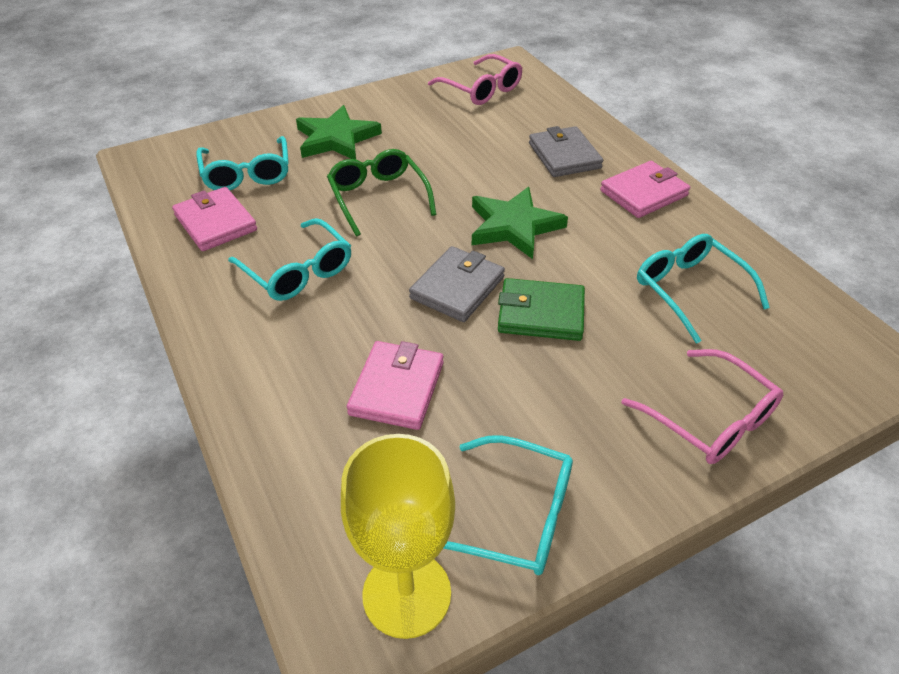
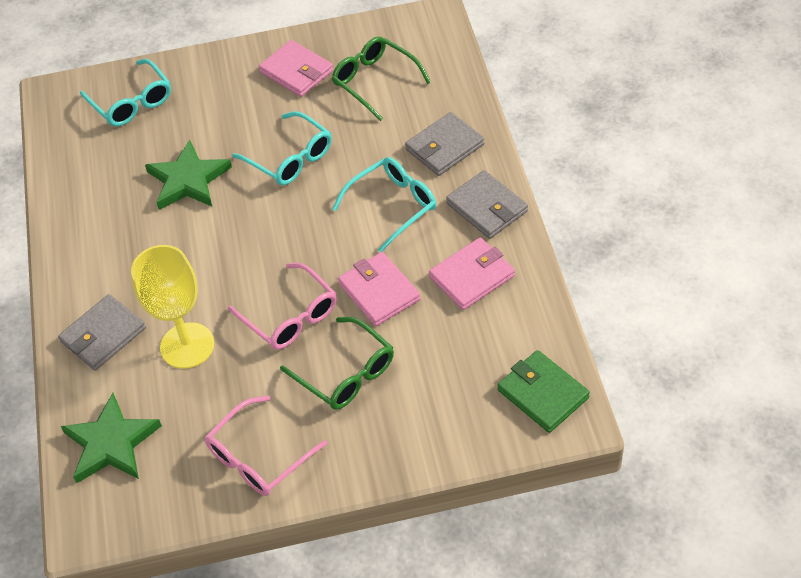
green glasses: [327,149,436,236] = 1 -> [280,317,394,410] [332,36,431,121] = 2
grey wallet: [409,246,505,322] [529,126,603,177] = 2 -> [58,294,146,371] [405,112,484,176] [446,170,528,239] = 3
turquoise glasses: [196,136,289,190] [228,218,351,301] [443,435,573,575] [637,234,770,344] = 4 -> [80,59,171,126] [232,111,332,185] [332,157,436,252] = 3

